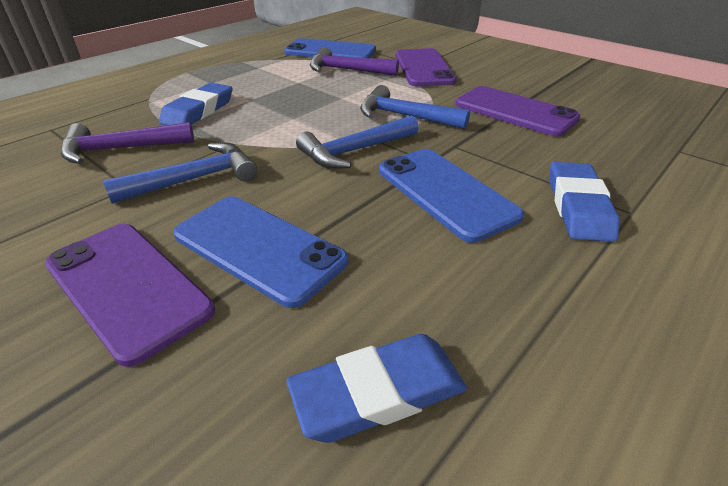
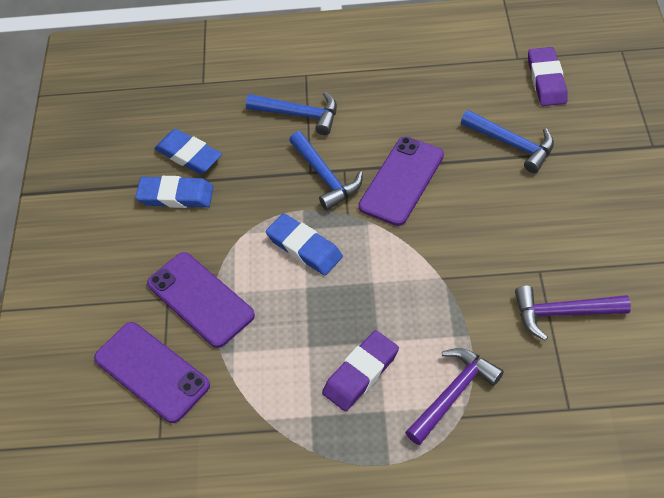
blue phone: [173,196,348,308] [284,38,376,58] [379,149,524,243] = 3 -> none = 0
purple eraser: none = 0 -> [322,330,399,412] [528,47,568,106] = 2

